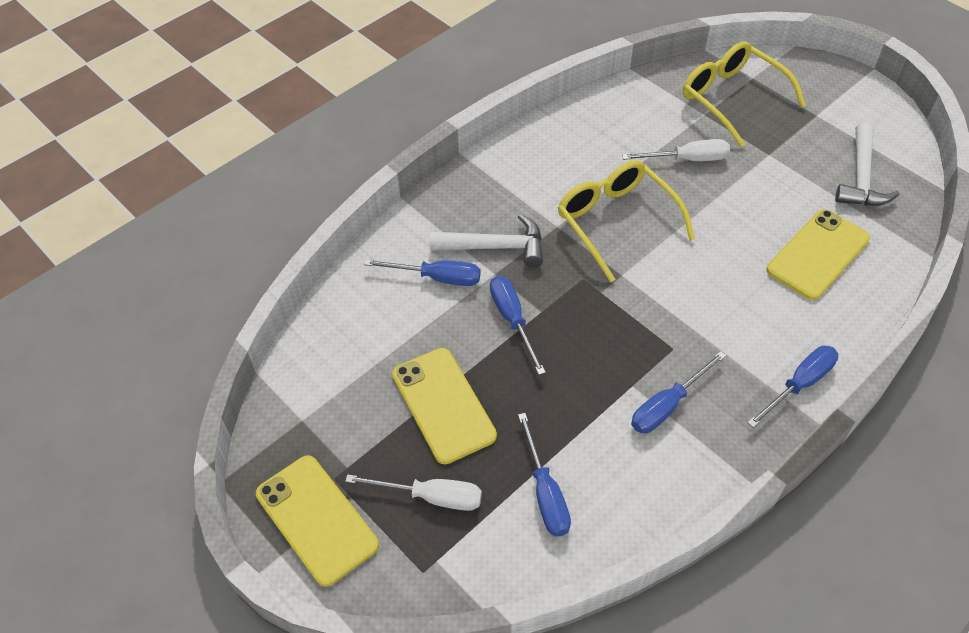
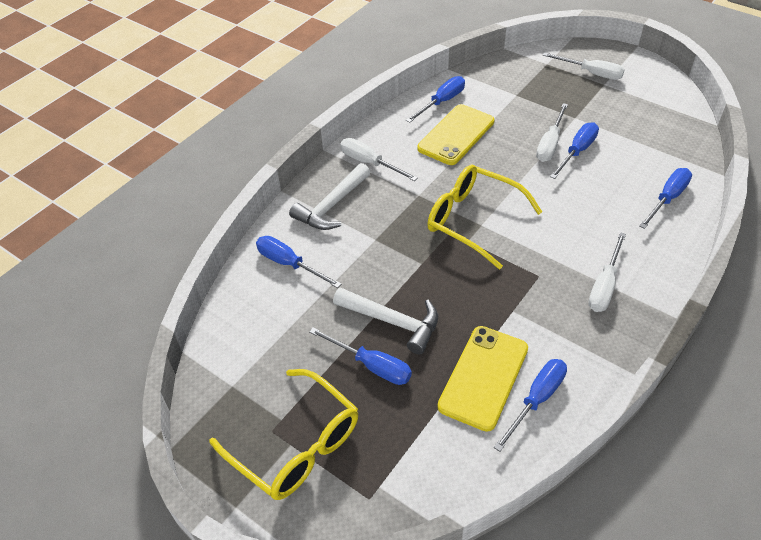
blue screwdriver: [364,259,481,286] [490,276,546,375] [518,413,571,536] [631,351,727,433] [747,346,838,428] = 5 -> [256,236,341,288] [309,327,412,385] [406,76,465,123] [494,359,567,452] [550,122,599,179] [639,168,692,229] = 6
white screwdriver: [345,474,482,511] [622,139,730,161] = 2 -> [340,138,418,181] [536,103,568,162] [543,52,625,80] [588,232,626,312] = 4
yellow phone: [256,455,379,587] [392,348,497,464] [766,209,870,300] = 3 -> [417,104,494,165] [437,326,528,432] = 2

